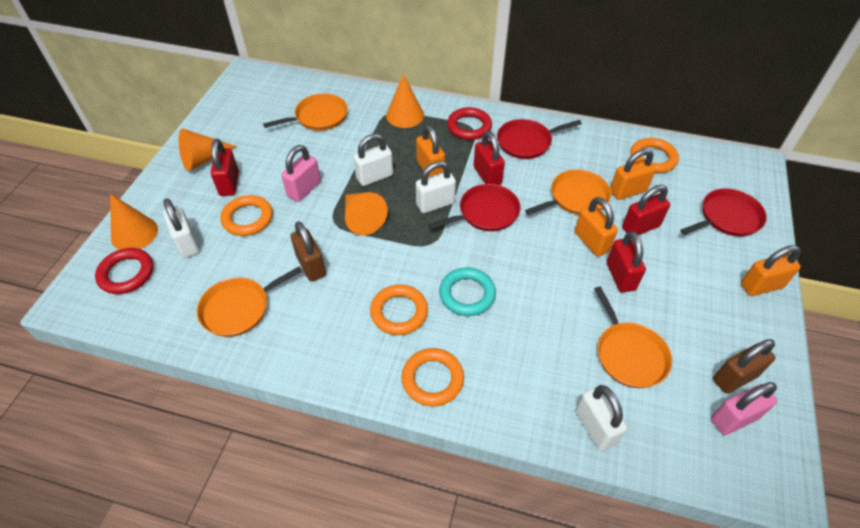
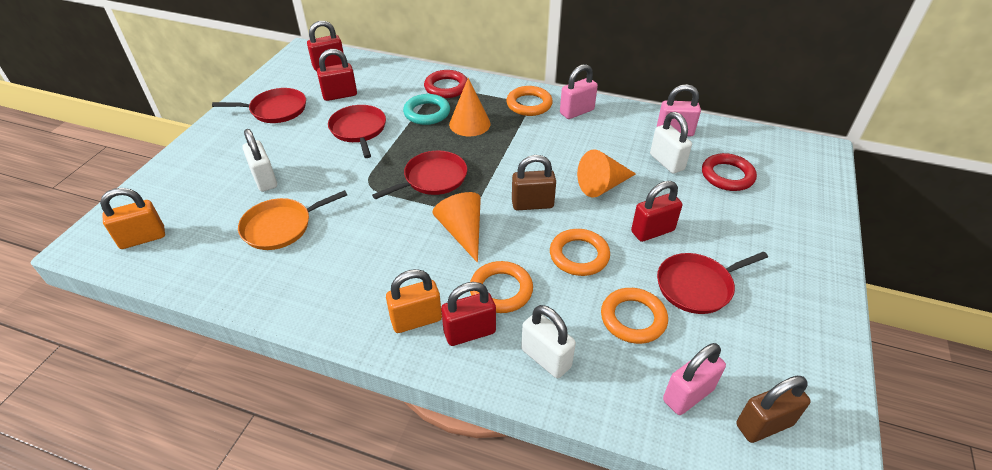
orange cone: [110,194,158,250] [179,128,237,171] [345,192,388,235] [386,74,424,128] = 4 -> [433,192,481,263] [449,78,490,136] [577,149,636,197] = 3
orange padlock: [416,125,445,177] [575,197,618,256] [610,148,656,200] [741,245,801,296] = 4 -> [100,188,165,249] [386,269,442,333] = 2
orange pan: [197,266,303,337] [263,93,348,131] [525,169,611,215] [594,286,672,388] = 4 -> [238,190,347,250] = 1
pink padlock: [281,145,321,202] [711,382,777,435] = 2 -> [560,64,598,119] [657,84,701,137] [663,343,726,415] = 3
red pan: [428,184,521,231] [497,119,582,159] [681,188,767,236] = 3 -> [212,88,306,123] [328,105,386,158] [372,151,467,199] [657,251,768,314] = 4
white padlock: [163,198,200,258] [353,134,393,186] [416,161,456,213] [576,385,627,451] = 4 -> [242,129,277,192] [521,305,576,378] [650,112,692,174] = 3

